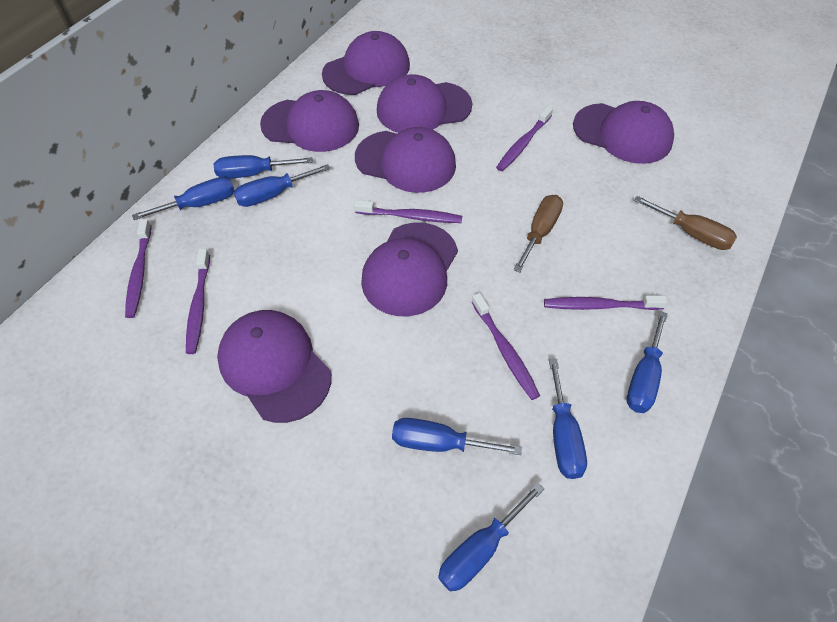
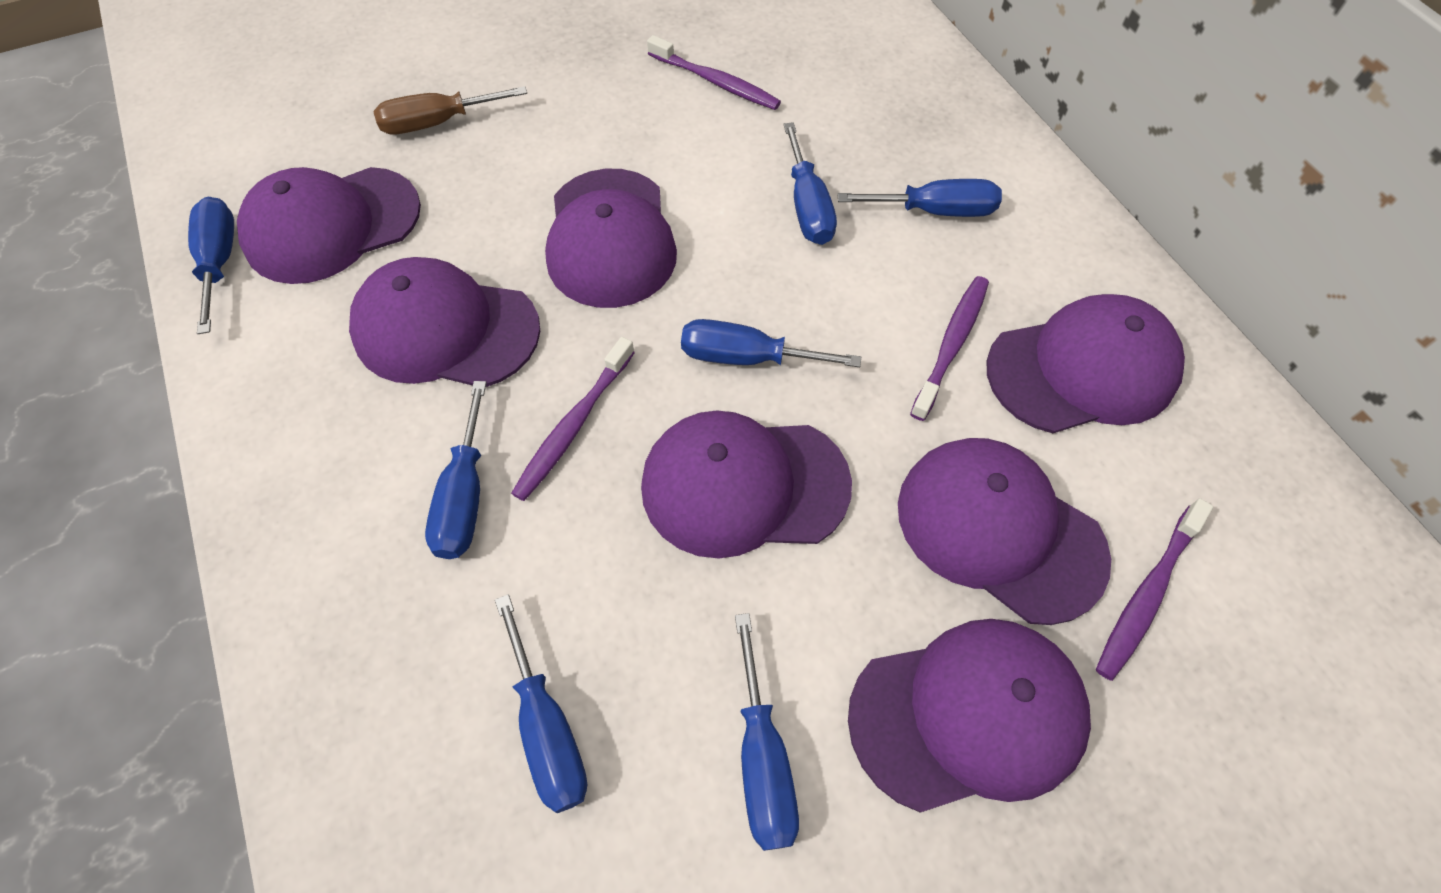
brown screwdriver: [514,195,563,272] [634,196,737,250] = 2 -> [374,86,527,134] = 1
purple toothbrush: [125,219,152,318] [186,249,210,354] [354,200,462,223] [472,293,540,400] [496,106,553,171] [544,295,667,310] = 6 -> [511,337,635,501] [647,35,781,110] [910,276,989,421] [1096,498,1213,681] = 4

